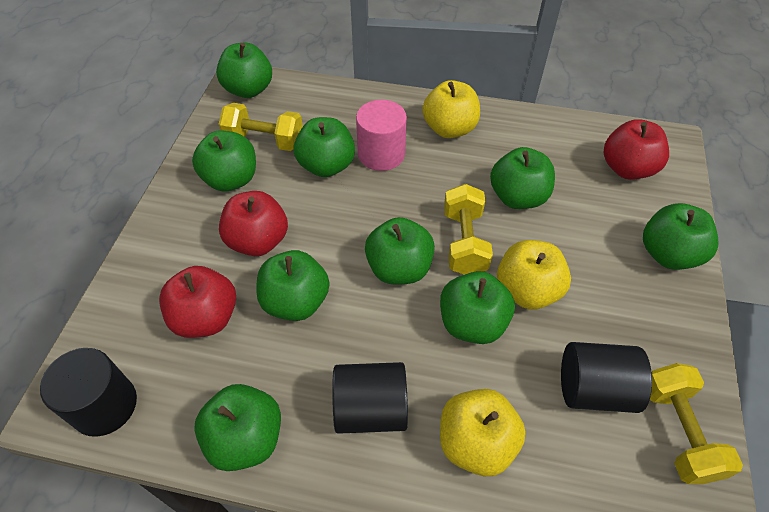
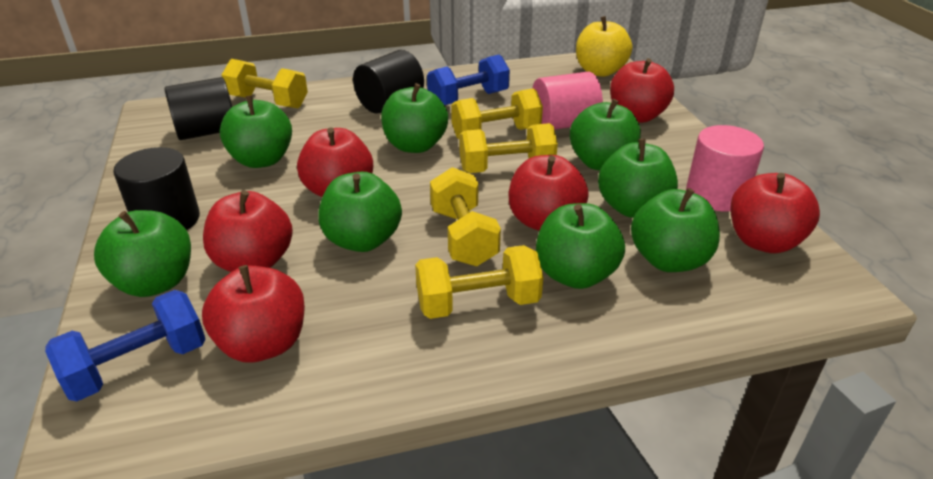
blue dumbbell: none = 0 -> [45,290,205,401] [427,54,510,105] = 2
green apple: [192,131,256,191] [194,384,281,471] [216,43,272,98] [256,250,329,321] [294,117,355,177] [365,217,435,285] [440,271,515,344] [490,147,555,209] [643,203,718,270] = 9 -> [94,210,191,297] [220,95,292,168] [318,171,402,252] [381,83,448,153] [536,203,625,289] [570,99,641,170] [598,139,678,218] [631,188,720,272] = 8
pink cylinder: [356,100,407,171] = 1 -> [532,71,603,130] [686,125,764,212] = 2
red apple: [159,266,236,338] [219,191,288,256] [604,119,669,180] = 3 -> [202,265,305,363] [203,190,293,272] [297,127,373,197] [509,155,589,231] [610,58,674,123] [731,173,820,253] = 6
yellow apple: [422,80,480,138] [440,389,526,476] [497,240,571,310] = 3 -> [576,16,632,77] = 1
yellow dumbbell: [219,103,303,151] [444,184,493,275] [650,363,743,484] = 3 -> [222,59,308,108] [415,245,543,319] [430,167,501,266] [451,88,543,139] [459,123,558,173] = 5

